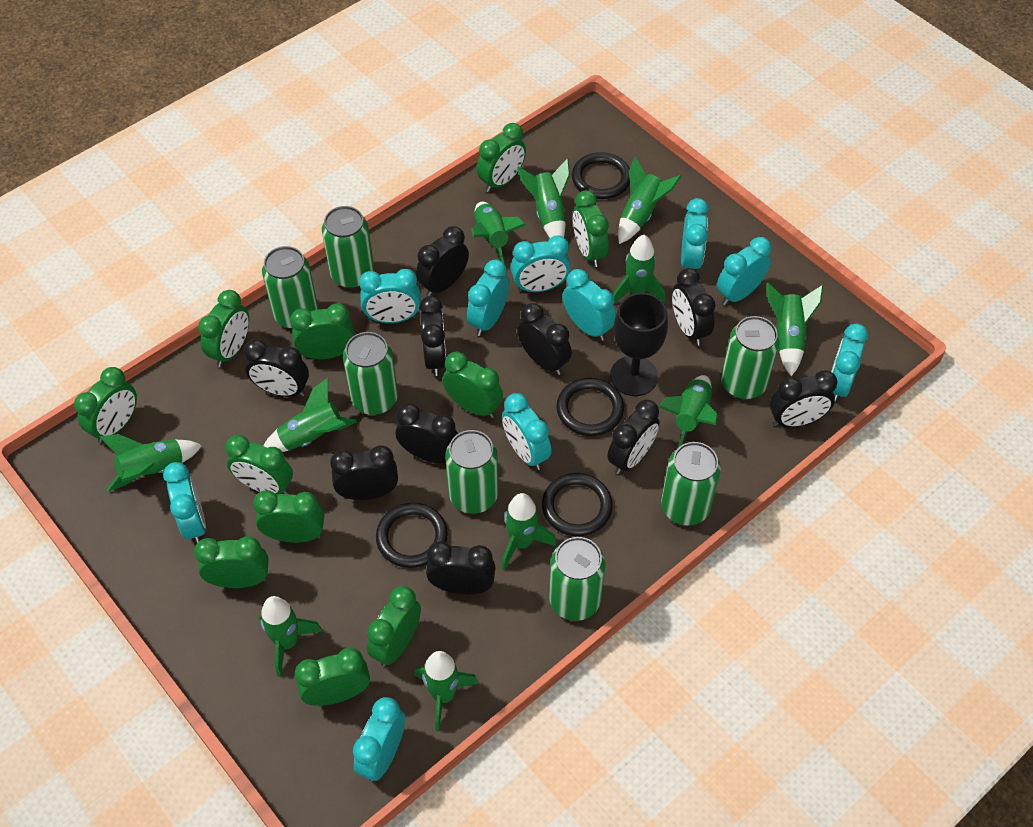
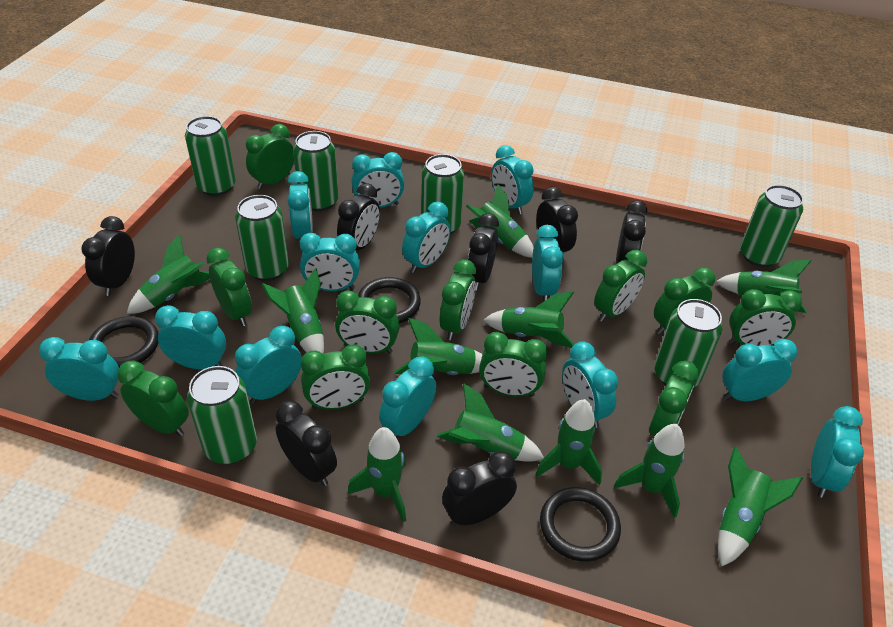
black clock: [244,339,309,397] [330,446,398,500] [396,403,458,463] [416,226,469,296] [419,296,446,376] [426,541,496,594] [517,303,572,375] [607,400,660,474] [672,268,715,346] [770,370,837,427] = 10 -> [81,216,135,296] [276,401,337,486] [337,183,380,250] [442,451,517,526] [468,213,499,290] [536,187,578,260] [616,201,647,264] = 7
black goblet: [610,292,668,396] = 1 -> none = 0
black ring: [376,503,448,568] [542,473,613,536] [556,378,624,436] [572,152,630,199] = 4 -> [89,316,158,367] [358,277,421,323] [540,487,621,562] = 3
turquoise clock: [163,462,206,544] [353,697,405,781] [359,269,421,323] [467,260,509,336] [502,393,552,470] [511,235,571,292] [562,269,616,341] [681,198,709,269] [717,237,771,305] [831,323,868,402] = 10 -> [39,337,119,401] [155,305,226,369] [235,326,302,404] [288,171,313,240] [300,233,360,291] [352,152,404,208] [379,356,436,438] [402,201,450,273] [491,145,534,215] [532,225,564,302] [562,342,618,428] [723,339,798,401] [811,406,864,498] = 13

